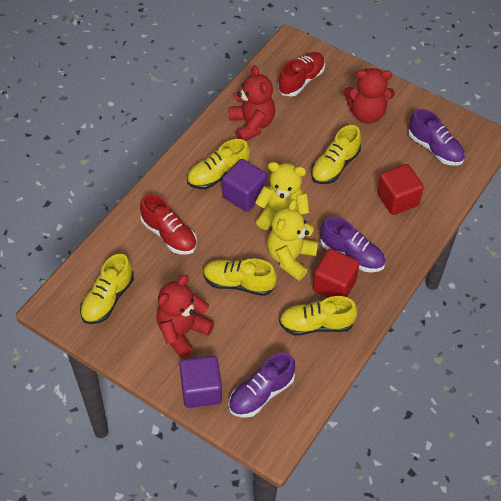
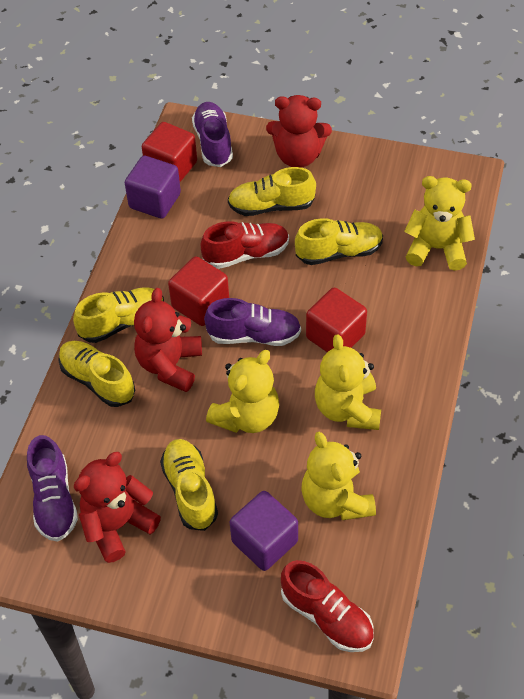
red cube: [312,249,360,298] [377,164,424,215] = 2 -> [142,122,197,182] [168,256,229,326] [306,288,367,352] = 3
yellow teddy bear: [255,162,310,230] [267,199,319,281] = 2 -> [206,350,279,433] [302,432,376,520] [315,334,381,430] [404,176,475,271] = 4

